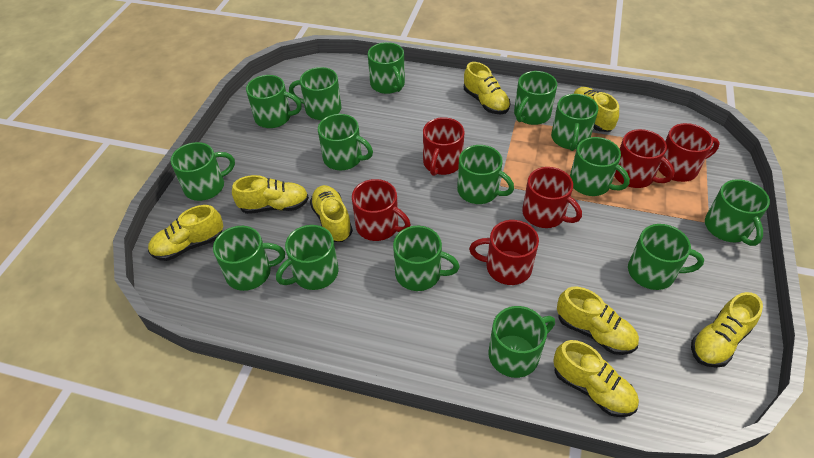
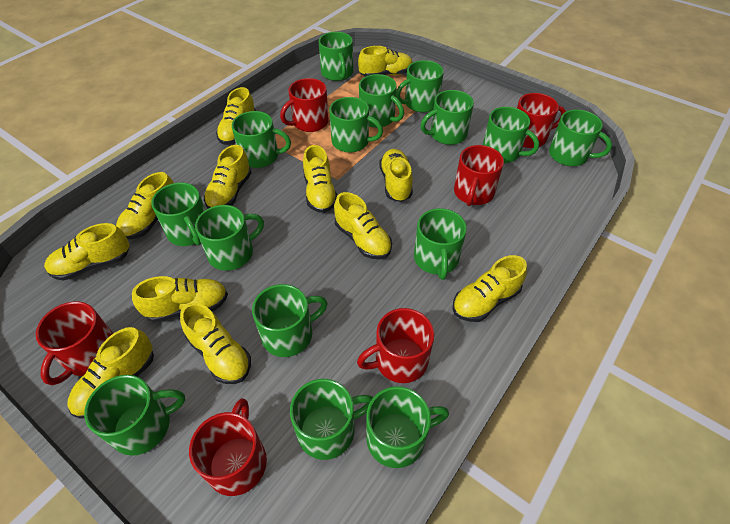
yellow shoe: [148,205,223,261] [232,175,309,214] [310,185,353,242] [464,62,511,114] [553,340,639,417] [557,287,639,355] [573,87,619,132] [691,292,763,368] = 8 -> [44,223,130,281] [68,327,154,419] [116,172,174,239] [132,276,228,322] [180,303,251,384] [204,145,252,209] [216,87,256,145] [303,145,337,213] [334,192,392,259] [358,46,413,77] [379,149,413,202] [452,255,527,322] = 12

